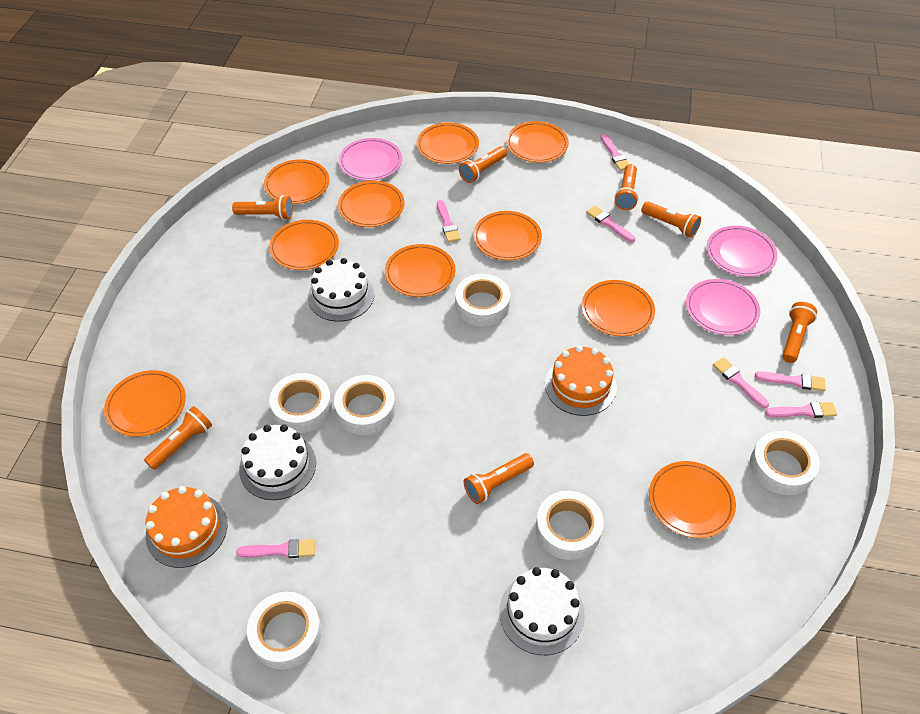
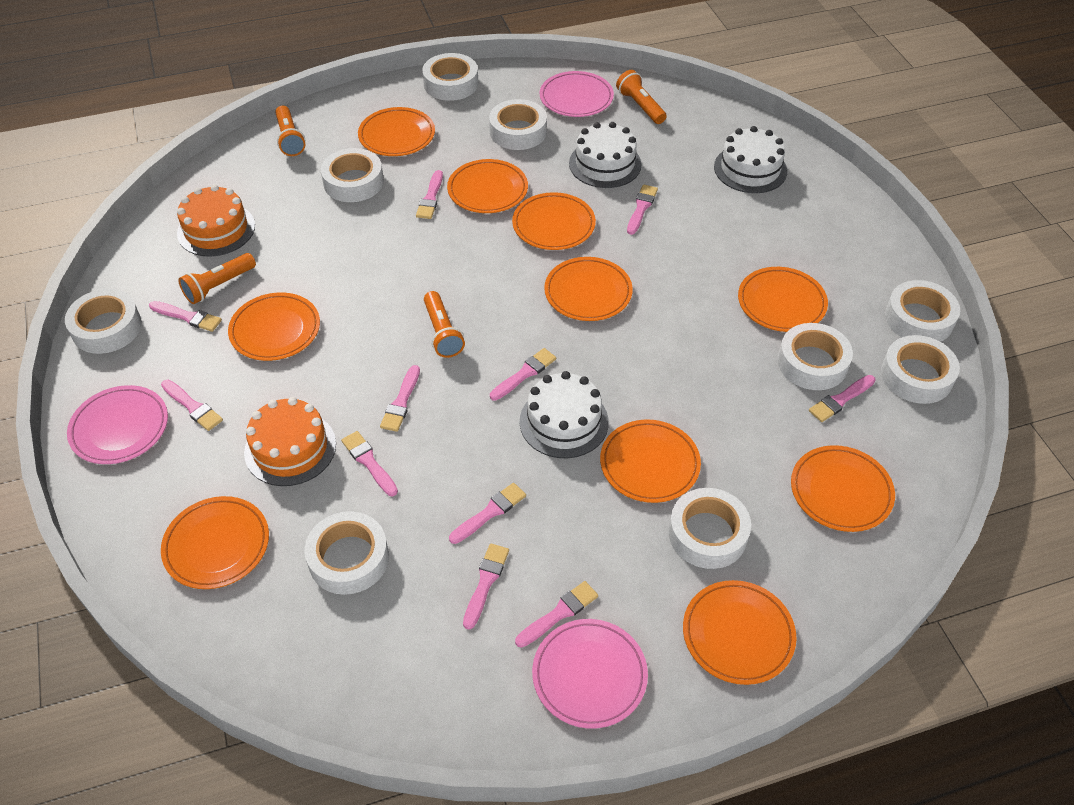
orange flashlight: [144,406,212,470] [232,196,293,220] [459,146,507,183] [463,453,534,504] [614,164,639,210] [641,201,701,238] [782,302,817,363] = 7 -> [178,253,256,304] [275,106,305,156] [424,291,465,358] [616,70,667,124] = 4
pink brush: [236,539,315,558] [437,200,461,242] [587,206,636,242] [601,134,629,171] [713,357,769,409] [755,371,826,391] [765,402,837,418] = 7 -> [149,301,222,332] [161,380,223,431] [341,431,398,496] [380,365,420,432] [416,170,443,219] [449,483,526,544] [463,543,509,629] [490,348,556,401] [515,581,598,648] [627,184,658,235] [809,375,876,422] = 11
white tape: [247,592,322,670] [269,373,332,433] [334,375,396,435] [455,274,510,327] [536,491,604,560] [750,431,820,495] = 6 -> [65,289,142,354] [304,511,389,595] [321,148,384,202] [422,53,479,101] [489,99,547,150] [669,488,751,569] [777,323,853,390] [881,335,960,404] [885,280,960,342] = 9

